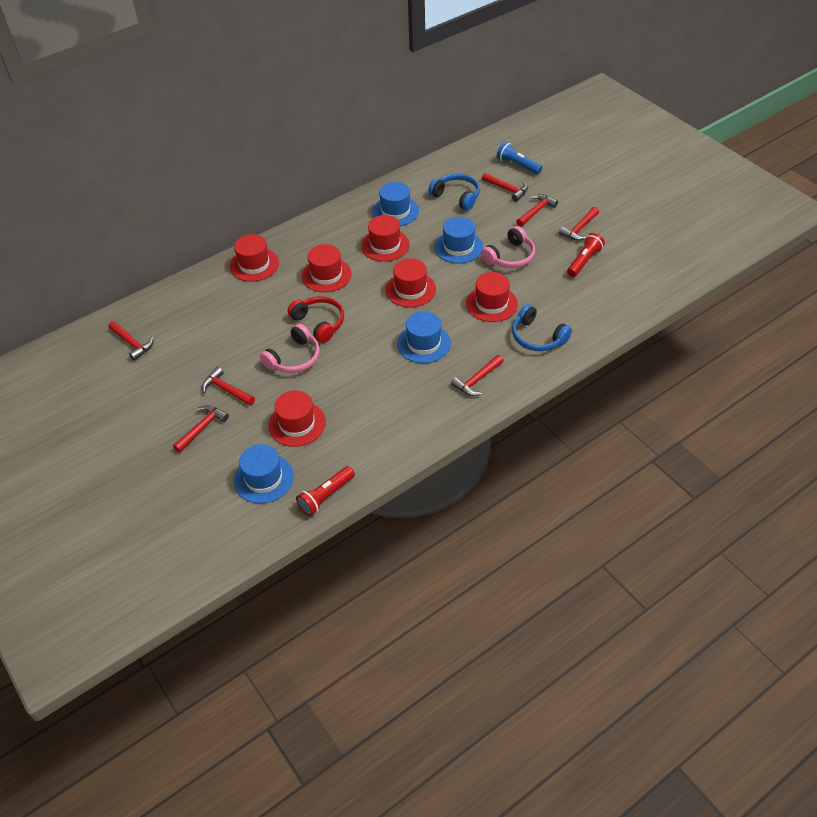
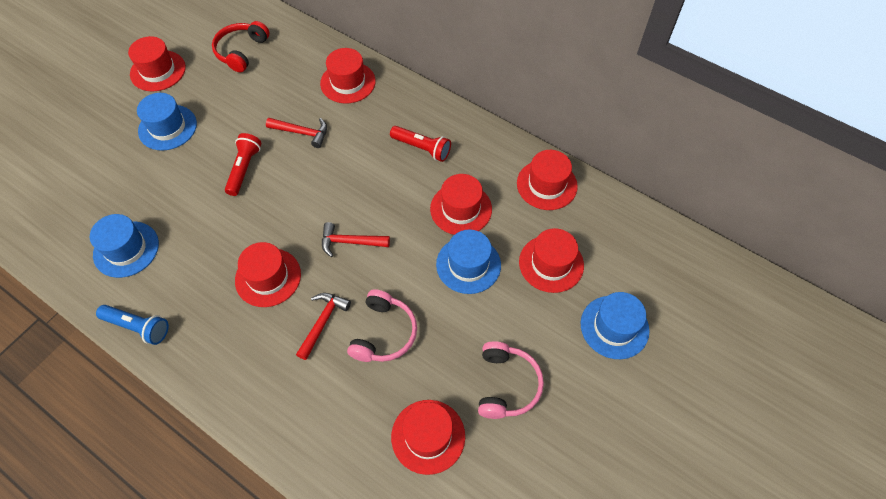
blue headphones: [428,174,480,211] [512,304,572,351] = 2 -> none = 0
red hammer: [108,321,153,361] [173,405,229,453] [202,367,255,406] [451,355,504,396] [482,173,528,202] [516,194,558,227] [559,207,599,241] = 7 -> [266,118,327,148] [296,293,351,360] [322,222,390,257] = 3
red hat: [230,234,279,282] [268,390,326,447] [302,244,352,292] [361,215,410,262] [385,258,436,307] [466,272,518,322] = 6 -> [128,36,186,91] [235,242,301,307] [320,48,376,103] [391,400,465,475] [430,174,492,235] [517,150,578,210] [519,228,584,293] = 7

